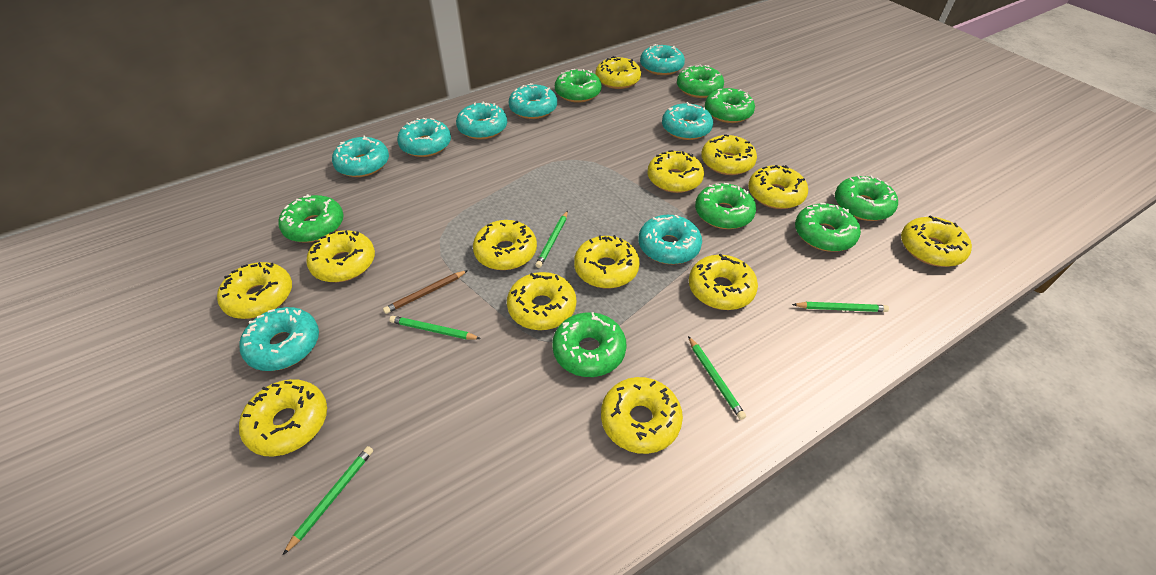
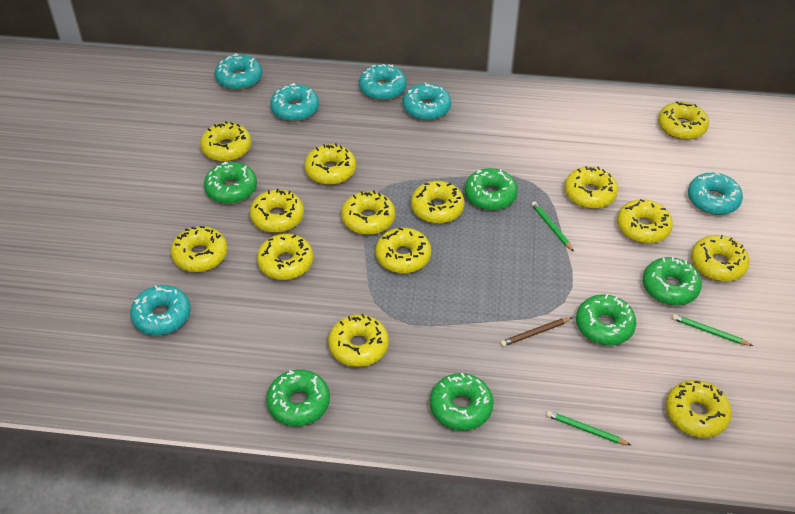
green donut: [278,194,344,243] [552,312,627,377] [555,69,602,103] [677,65,724,98] [695,183,756,229] [705,88,755,123] [795,203,861,252] [835,175,898,221] = 8 -> [204,161,257,204] [266,369,330,426] [430,373,494,430] [465,168,518,210] [576,294,636,345] [643,257,702,305] = 6
green pencil: [283,446,373,555] [390,316,481,340] [535,211,568,268] [688,336,746,420] [792,302,889,312] = 5 -> [531,201,574,252] [546,410,631,445] [672,314,753,346] = 3
turquoise donut: [239,307,319,371] [332,136,389,177] [397,118,451,157] [456,102,507,139] [509,83,557,119] [639,214,702,264] [640,44,685,75] [662,102,713,140] = 8 -> [130,285,191,335] [215,53,262,90] [270,83,319,121] [359,64,407,100] [403,82,451,120] [688,172,743,215] = 6
yellow donut: [217,262,292,319] [239,379,327,457] [306,230,375,282] [473,220,537,270] [507,272,576,330] [574,235,640,288] [595,56,641,89] [601,377,683,454] [648,150,704,193] [689,254,758,310] [701,134,757,175] [748,165,808,209] [901,215,972,267] = 13 -> [171,226,227,272] [200,121,251,162] [250,189,304,233] [257,234,313,280] [304,143,356,185] [328,314,389,367] [341,190,395,235] [375,228,431,274] [411,181,464,224] [565,166,618,209] [617,199,673,243] [658,101,709,140] [666,380,732,438] [691,235,750,282] = 14

